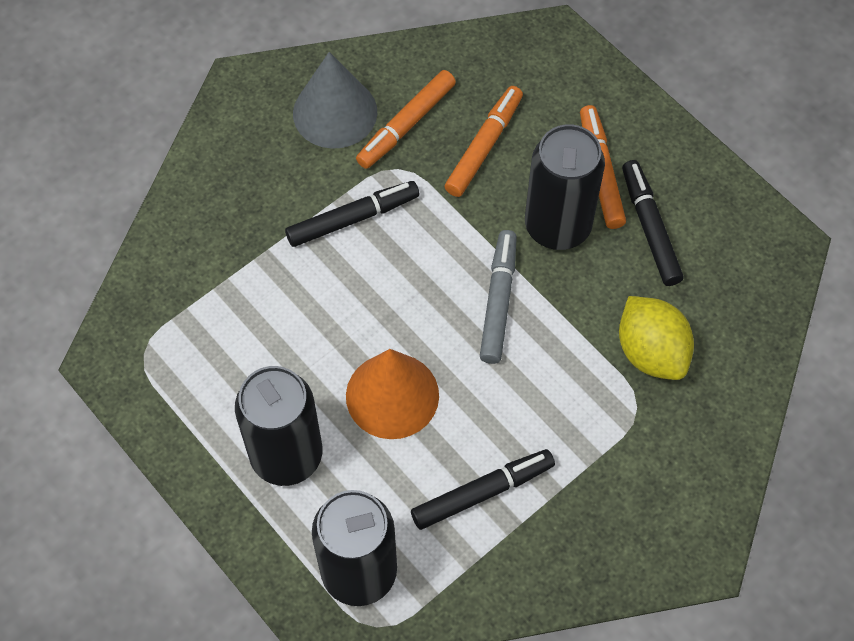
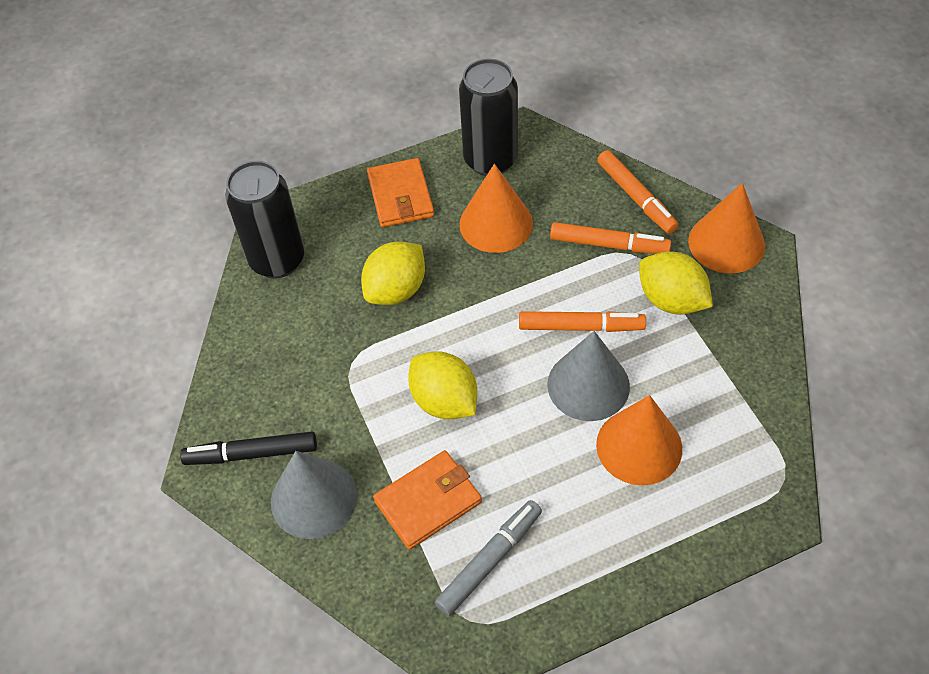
black can: [235,366,322,486] [312,490,397,606] [525,124,605,250] = 3 -> [225,161,304,278] [459,59,518,176] = 2
black marker: [285,181,419,247] [411,449,555,530] [622,160,683,286] = 3 -> [180,432,317,465] = 1
grey cone: [293,52,377,149] = 1 -> [271,451,357,539] [547,331,630,421] = 2
orange cone: [346,349,439,439] = 1 -> [459,164,533,253] [596,395,682,485] [688,183,765,273] = 3
orange wallet: none = 0 -> [367,158,434,227] [373,450,482,550] = 2
yellow lemon: [619,296,694,380] = 1 -> [361,241,425,305] [408,351,477,419] [639,251,713,315] = 3

